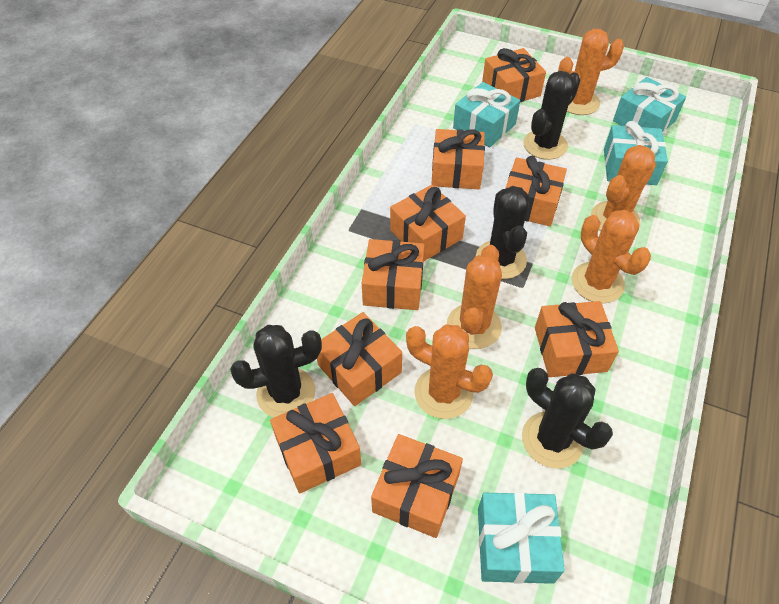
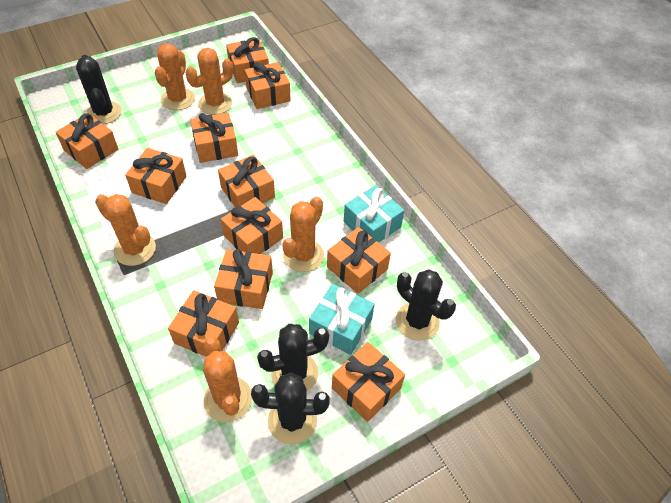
orange gift: [270,393,361,494] [317,312,402,406] [362,239,425,310] [371,434,463,538] [390,185,466,262] [431,129,485,189] [482,48,546,102] [505,156,567,226] [535,301,619,377] = 9 -> [56,113,118,169] [125,148,187,204] [168,290,239,357] [190,113,238,163] [214,249,273,309] [218,155,275,208] [221,197,283,254] [226,37,269,83] [245,62,291,109] [327,227,391,294] [332,342,405,422] = 11
turquoise gift: [453,82,520,147] [478,492,565,584] [604,121,668,185] [613,77,686,132] = 4 -> [309,284,374,355] [344,185,404,243] = 2

